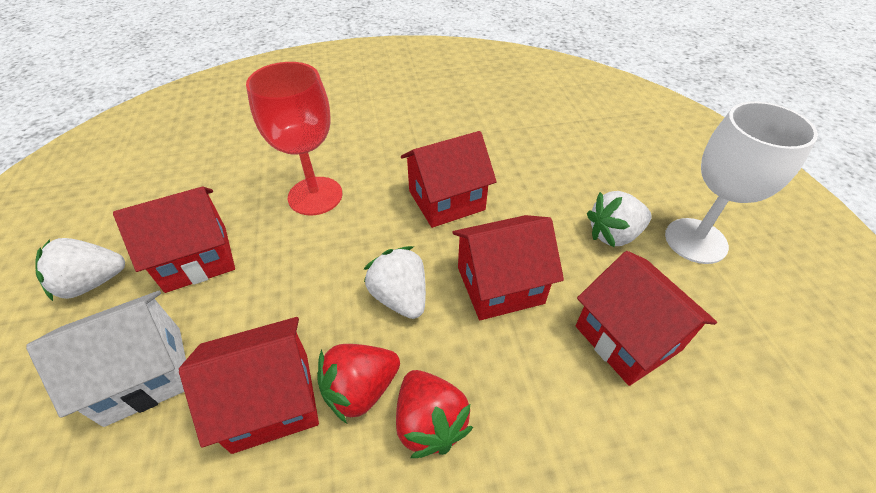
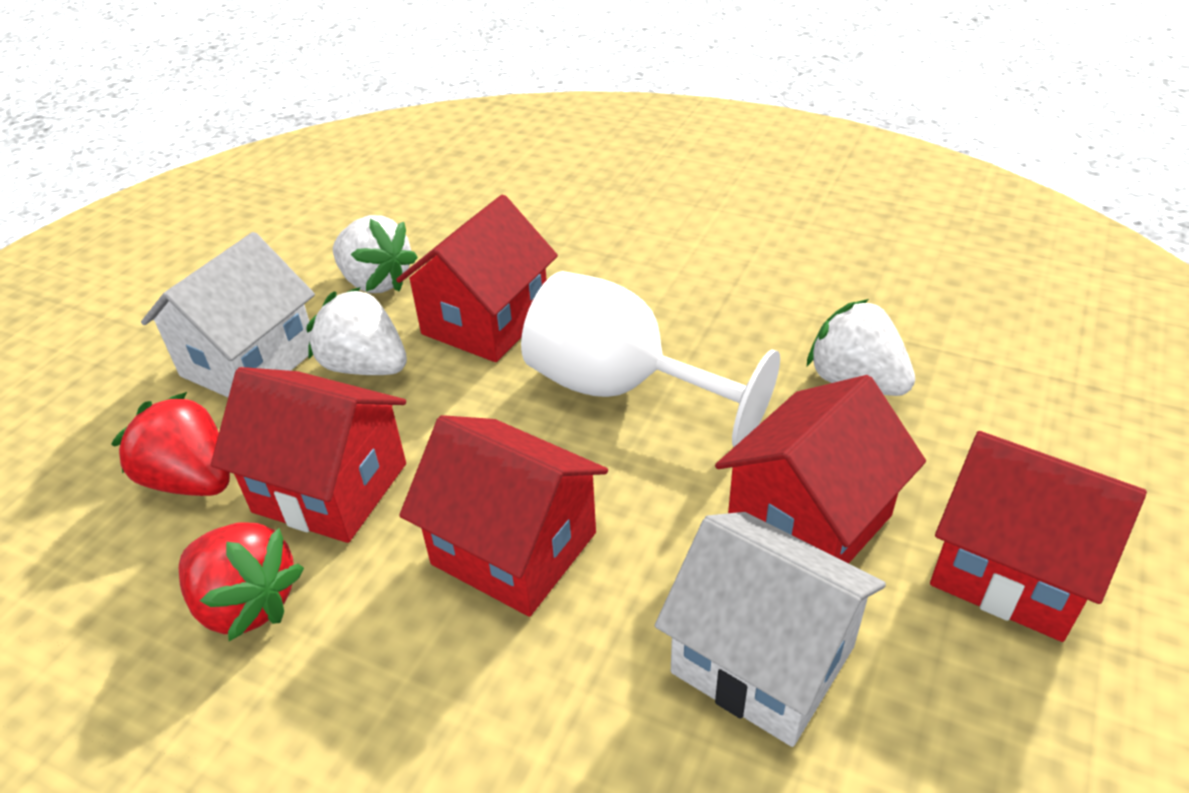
red goblet: [246,62,343,215] = 1 -> none = 0
white house: [26,291,186,427] = 1 -> [141,232,315,397] [655,512,886,747] = 2

